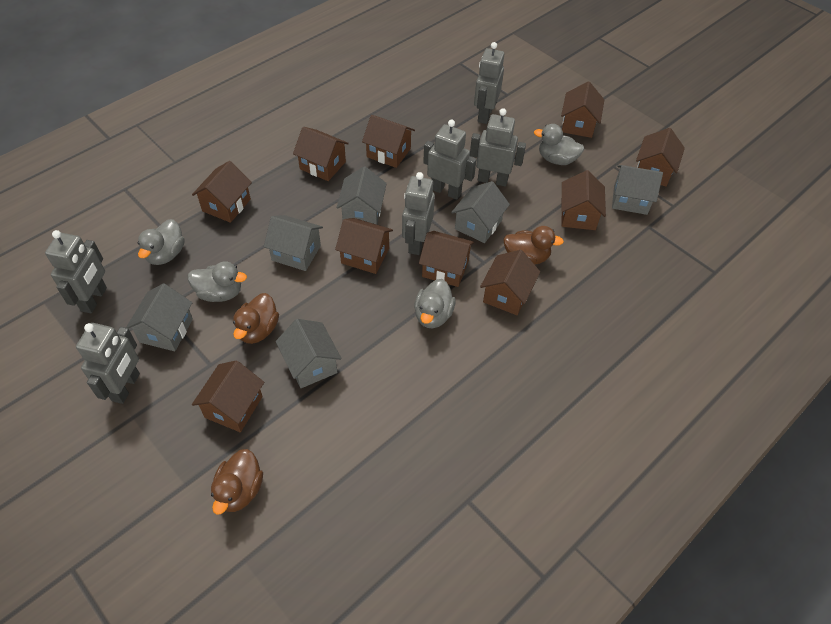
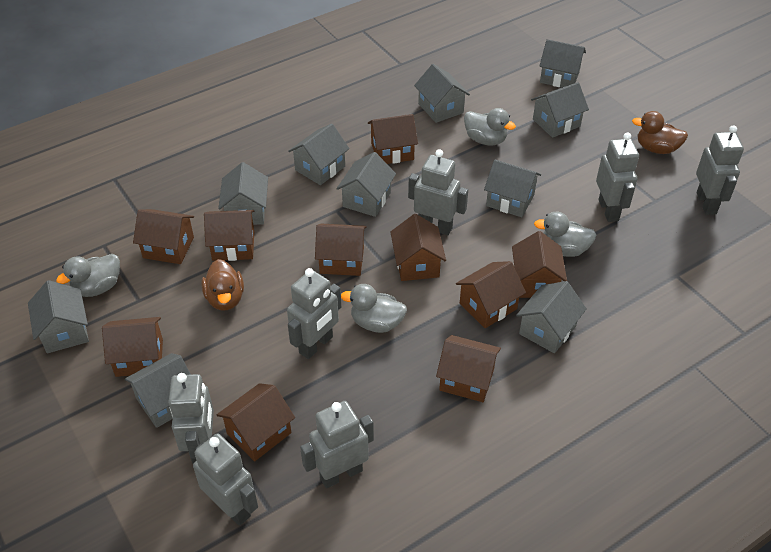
brown duck: [211,449,263,515] [233,293,279,344] [503,226,564,265] = 3 -> [201,259,244,310] [632,111,688,154] = 2
grey house: [126,283,193,351] [264,215,323,271] [276,319,342,388] [337,166,387,225] [451,181,510,243] [612,165,663,215] = 6 -> [28,280,89,353] [125,353,191,428] [218,162,268,225] [288,123,350,185] [337,152,396,217] [414,64,470,123] [484,160,541,217] [516,281,587,353] [531,82,589,138] [539,39,586,87] = 10
grey robot: [45,230,107,313] [76,323,140,404] [402,172,435,255] [423,120,476,200] [470,108,526,187] [474,42,504,124] = 6 -> [169,373,214,464] [193,433,258,526] [287,268,342,359] [300,401,374,489] [408,149,468,235] [596,132,639,222] [696,125,744,215] = 7

